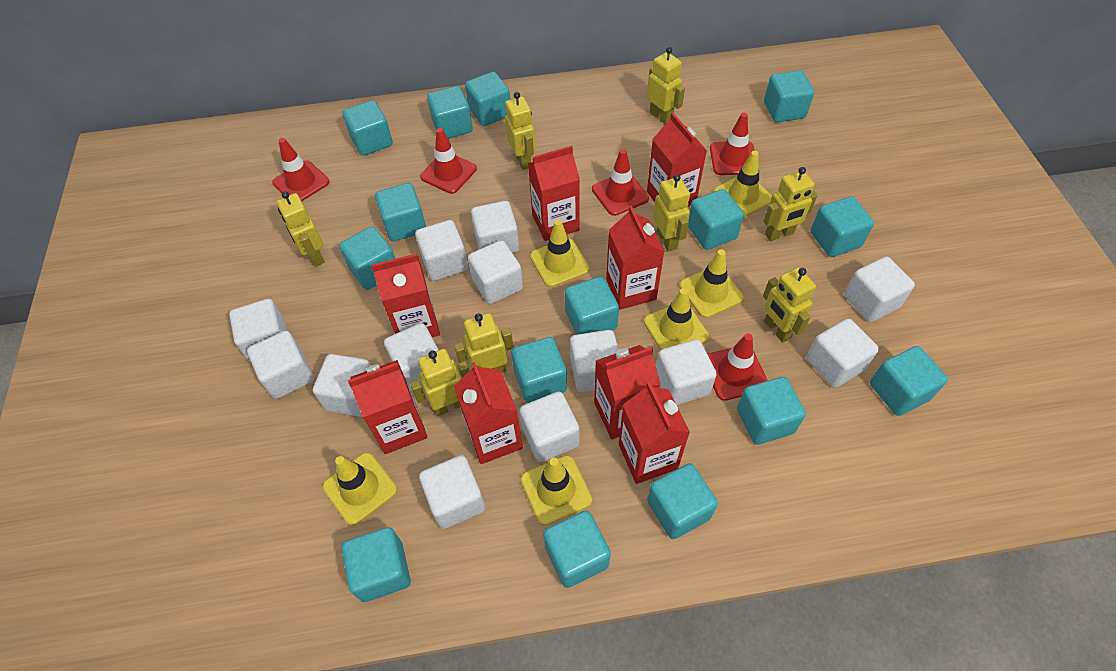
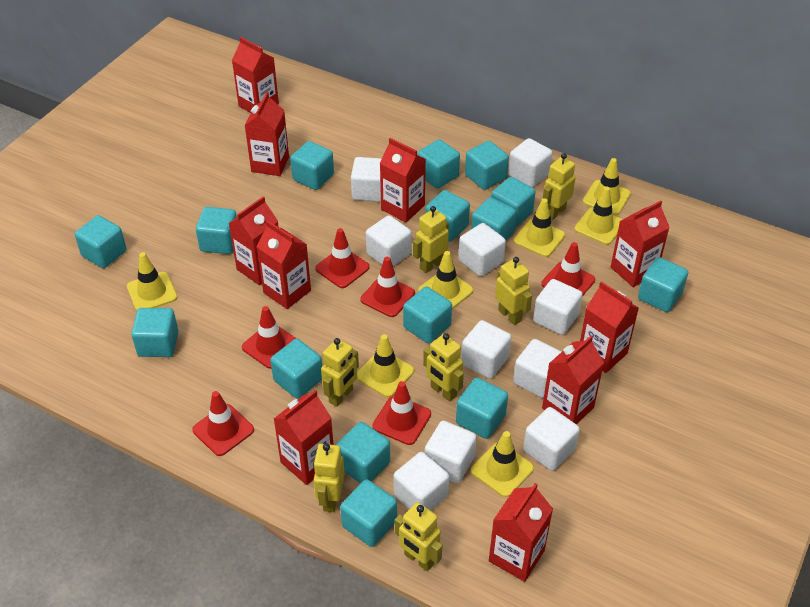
red carton: [348,360,428,454] [371,254,440,337] [454,362,523,464] [528,146,580,241] [594,345,660,439] [606,206,665,310] [619,382,690,484] [647,113,707,207] = 8 -> [229,196,279,285] [232,37,279,113] [245,92,289,176] [256,221,311,309] [274,390,334,485] [380,138,426,223] [489,483,553,582] [542,336,604,424] [580,281,639,373] [611,200,670,287] = 10
red traffic cone: [272,138,330,201] [420,128,477,194] [592,149,649,216] [707,333,768,401] [710,113,755,175] = 5 -> [192,391,254,456] [242,306,297,369] [315,228,370,288] [360,257,415,317] [372,381,431,445] [541,242,595,295] = 6
white cube: [229,299,287,363] [247,331,314,399] [313,354,371,417] [384,323,439,391] [415,220,468,281] [419,455,485,529] [468,240,523,304] [471,201,519,253] [519,392,579,462] [570,330,618,392] [656,339,717,405] [806,319,879,388] [844,257,915,322] = 13 -> [351,157,382,202] [366,215,412,266] [393,452,449,511] [425,421,477,483] [458,223,506,276] [461,320,511,379] [508,138,553,187] [513,339,561,398] [523,407,580,471] [533,279,583,335] = 10
yellow robot: [276,191,325,267] [410,349,470,416] [454,313,514,373] [505,92,536,170] [647,47,685,124] [653,174,690,252] [763,267,816,342] [764,167,818,241] = 8 -> [313,443,345,512] [321,338,359,407] [395,502,442,571] [413,206,449,273] [423,333,464,402] [495,257,532,325] [543,153,576,220] = 7
yellow traffic cone: [323,453,397,525] [521,455,592,525] [530,220,590,287] [644,288,709,350] [679,249,744,318] [714,151,772,218] = 6 -> [127,252,178,311] [357,334,414,397] [418,251,473,309] [471,431,534,497] [514,198,565,257] [574,187,623,245] [583,158,631,215] = 7

